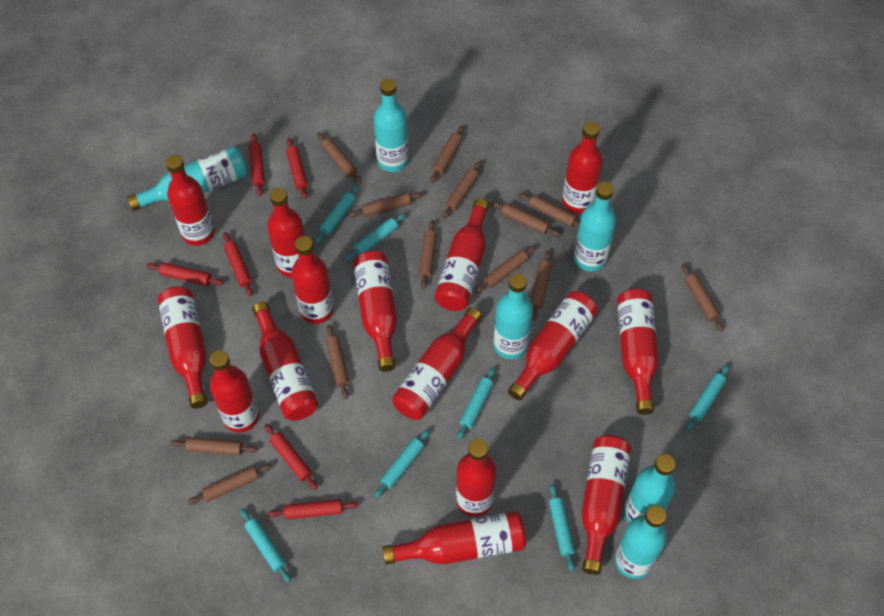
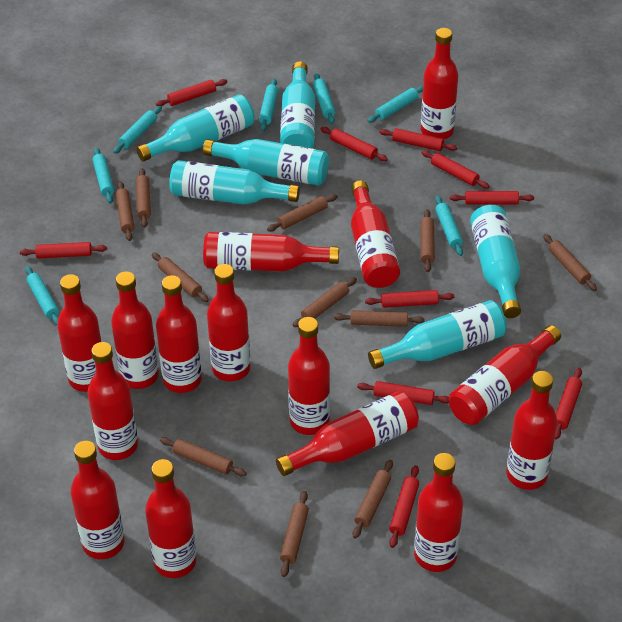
brown rolling pin: [170,437,258,455] [188,464,272,505] [317,133,362,184] [326,325,349,399] [348,192,423,217] [419,220,437,289] [430,125,464,183] [442,161,482,219] [475,245,536,293] [490,201,561,237] [518,193,580,227] [531,251,552,320] [682,264,724,331] = 13 -> [116,181,135,241] [136,168,151,227] [152,252,209,302] [160,437,247,476] [267,194,338,231] [280,491,309,577] [293,277,357,327] [334,310,425,327] [353,460,393,539] [420,209,435,272] [543,234,597,291] = 11
red rolling pin: [147,263,224,286] [223,232,253,296] [249,133,265,196] [264,424,318,490] [268,499,358,520] [286,138,308,199] = 6 -> [20,242,107,259] [156,79,227,106] [320,127,388,161] [357,381,449,405] [365,290,454,308] [379,128,457,151] [389,465,419,548] [421,150,489,189] [450,191,534,205] [555,368,582,440] = 10

